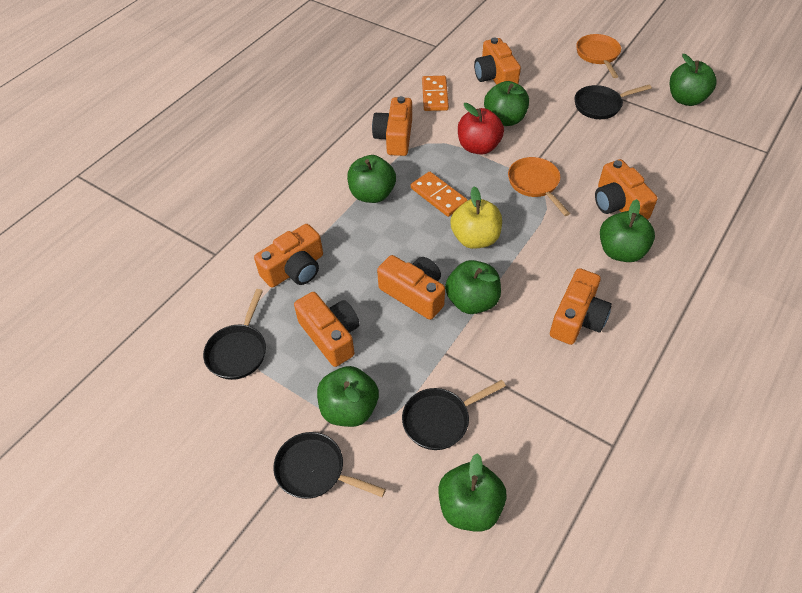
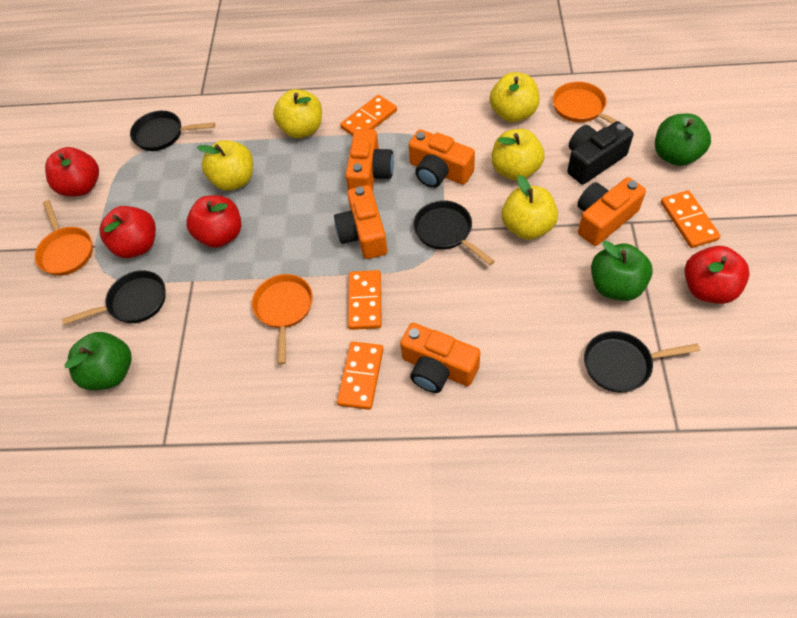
black camera: none = 0 -> [567,121,633,184] = 1
green apple: [317,366,379,427] [347,155,396,203] [438,453,507,532] [445,260,501,314] [484,81,529,126] [600,199,655,262] [670,54,717,106] = 7 -> [64,332,132,390] [591,241,653,301] [655,114,711,166] = 3
orange camera: [254,224,323,288] [294,292,360,367] [372,96,412,156] [377,255,445,320] [474,38,521,85] [550,268,612,345] [595,159,658,220] = 7 -> [334,185,388,259] [345,129,394,191] [400,323,480,393] [408,129,475,188] [577,177,646,246] = 5
orange domino: [411,172,467,217] [422,76,449,111] = 2 -> [337,342,384,410] [340,95,397,136] [348,270,382,330] [661,190,721,248] = 4
orange pan: [508,157,570,216] [576,34,621,78] = 2 -> [35,200,93,276] [252,274,313,365] [553,82,631,130] = 3
red apple: [458,103,504,155] = 1 -> [45,147,99,196] [100,206,156,258] [186,195,241,248] [684,246,750,304] = 4
yellow apple: [450,187,502,249] = 1 -> [197,140,253,191] [273,89,322,138] [490,72,540,122] [491,129,545,181] [502,175,558,240] = 5

